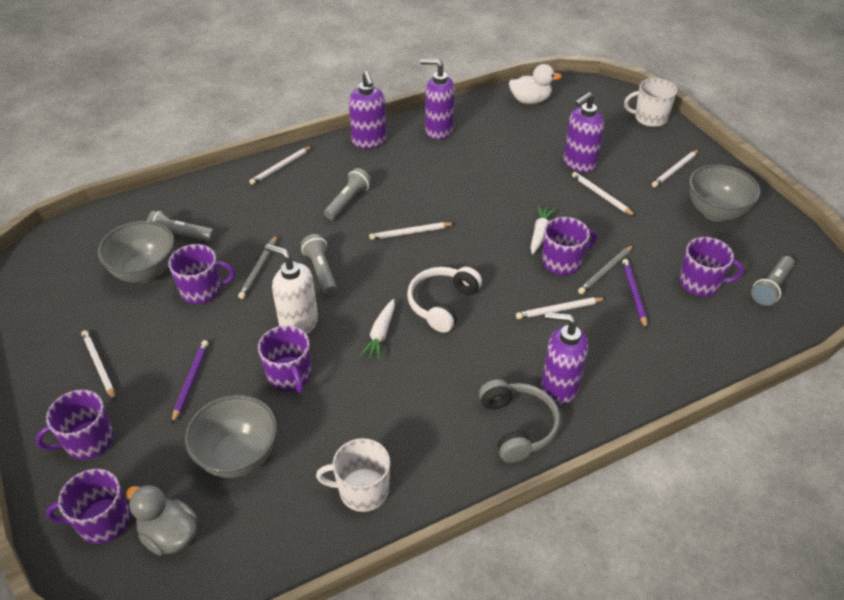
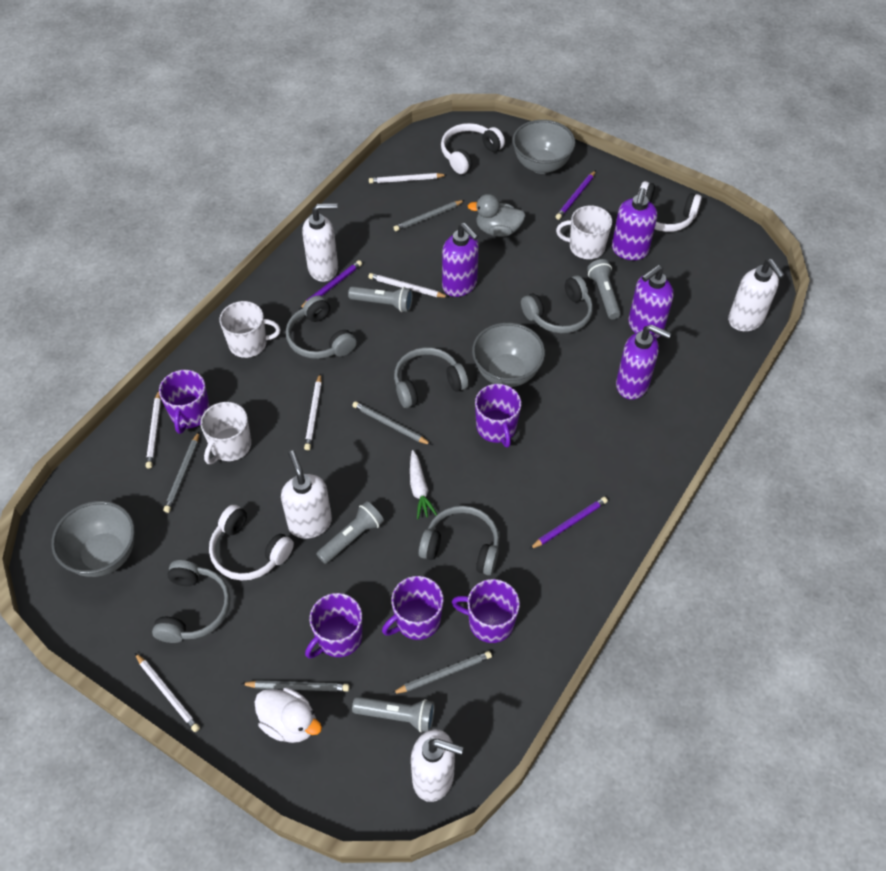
grey headphones: [479,379,560,463] = 1 -> [152,560,230,643] [286,295,357,359] [394,347,468,408] [418,506,499,576] [521,275,593,334] = 5
grey pencil: [238,235,277,299] [578,245,634,294] = 2 -> [163,432,199,513] [242,680,349,692] [352,401,431,445] [392,651,492,694] [393,200,465,231] = 5
purple mug: [35,390,114,460] [46,469,130,544] [168,244,235,304] [258,325,311,393] [542,217,597,275] [679,237,744,297] = 6 -> [159,370,210,434] [305,593,362,659] [382,576,444,640] [452,579,520,643] [475,384,521,448] = 5
purple pencil: [172,340,209,424] [622,259,647,329] = 2 -> [299,260,362,310] [530,497,608,549] [556,170,596,220] = 3
white carrot: [360,299,395,361] [531,205,555,254] = 2 -> [410,450,437,519] = 1
white headphones: [407,267,482,333] = 1 -> [209,505,294,580] [441,123,505,174] [638,181,702,232] = 3
white mug: [316,438,390,512] [624,78,677,127] = 2 -> [200,402,251,464] [219,301,281,358] [556,205,612,259] = 3
white pencil: [81,330,115,401] [249,146,312,185] [369,222,455,240] [516,297,606,319] [572,172,635,216] [652,150,699,187] = 6 -> [135,653,200,732] [146,390,161,469] [304,374,322,450] [368,273,448,298] [369,173,446,183] = 5
white soap dispenser: [265,244,318,334] = 1 -> [281,450,332,539] [302,203,338,282] [411,729,463,802] [728,259,785,331] = 4

